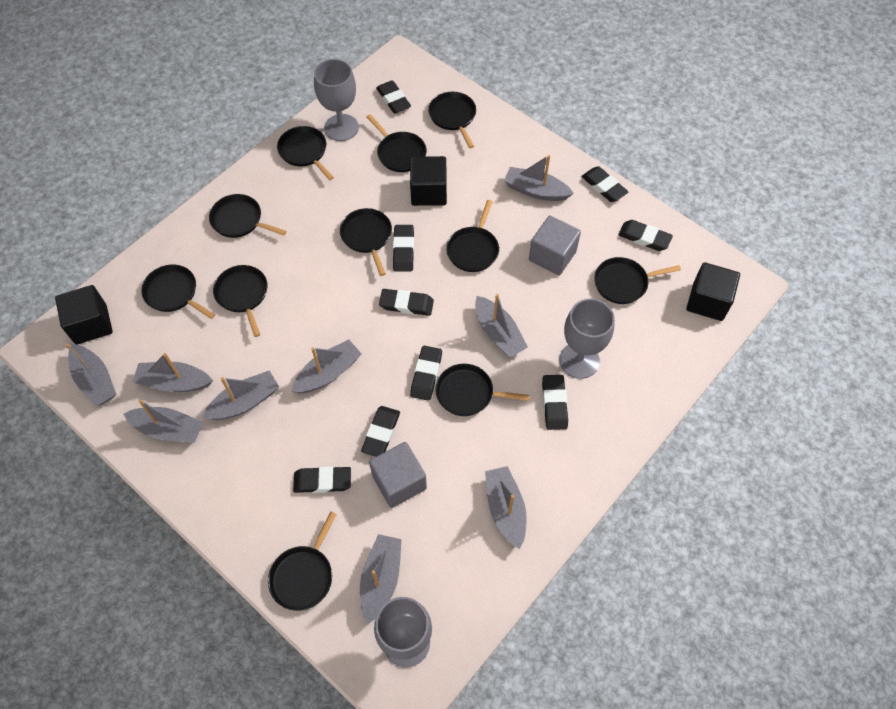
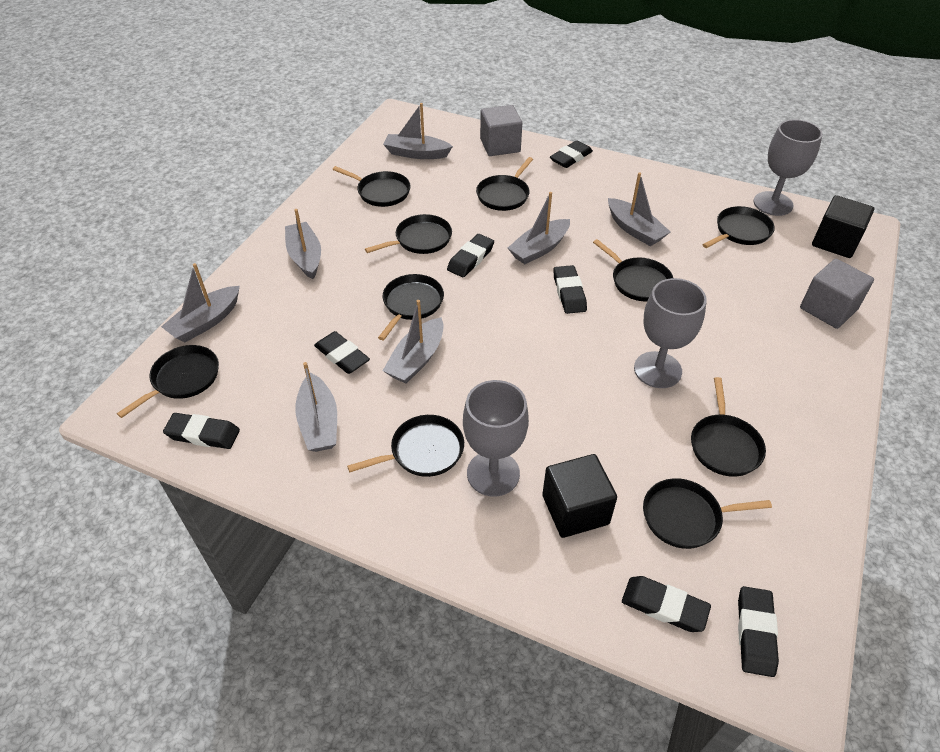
black cube: [55,285,113,345] [410,156,447,206] [687,262,740,321] = 3 -> [542,454,617,538] [812,195,874,258] = 2
black eraser: [293,466,351,493] [361,406,400,457] [376,80,411,114] [379,289,434,316] [393,225,414,272] [410,346,442,401] [542,375,568,430] [581,166,628,202] [618,220,673,251] = 9 -> [163,413,240,449] [314,331,370,374] [447,234,494,277] [550,140,593,168] [553,265,587,314] [622,576,711,632] [738,586,779,677] = 7
black pan: [141,265,215,319] [209,194,287,238] [213,265,268,337] [268,512,337,611] [277,126,334,180] [340,208,392,276] [367,114,427,172] [428,92,476,148] [435,364,529,416] [446,200,499,272] [594,257,681,304] = 11 -> [117,345,219,418] [332,166,411,207] [347,415,464,477] [365,214,452,254] [378,274,444,340] [476,157,533,211] [593,239,673,301] [643,478,772,549] [691,377,766,477] [702,206,775,248] = 10
grey boat: [66,343,116,406] [124,399,203,443] [132,353,213,392] [202,371,279,420] [291,340,362,393] [360,534,402,624] [475,294,528,357] [485,466,527,549] [504,155,574,201] = 9 -> [161,263,240,342] [285,209,321,279] [295,362,337,452] [383,103,453,159] [383,300,444,383] [508,192,570,264] [608,172,670,246] = 7

